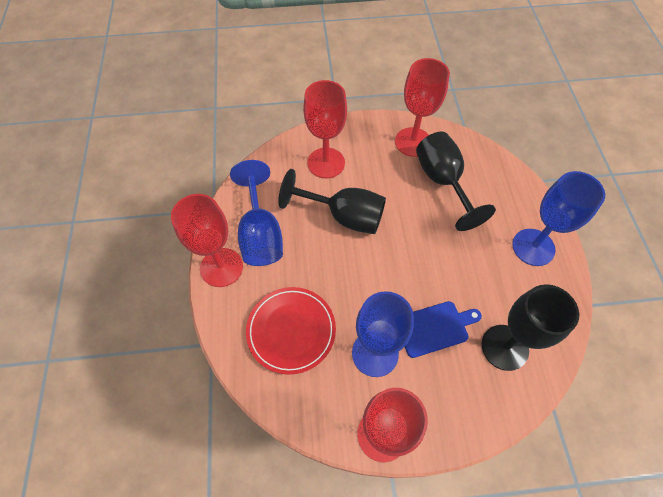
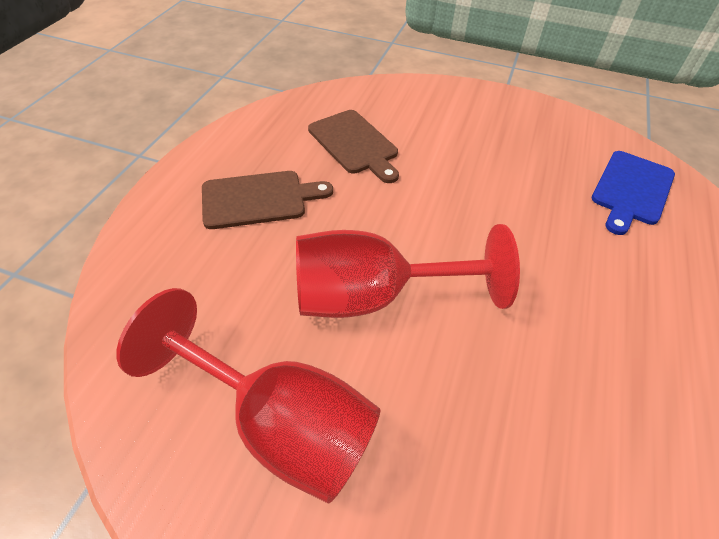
black goblet: [278,169,386,234] [416,132,496,231] [482,284,579,371] = 3 -> none = 0
blue goblet: [230,160,283,266] [352,291,414,377] [512,171,605,266] = 3 -> none = 0
brown cutting board: none = 0 -> [202,171,333,229] [308,110,399,183] = 2
red goblet: [171,194,243,287] [303,80,347,178] [357,388,428,462] [395,58,450,157] = 4 -> [116,288,381,503] [296,224,520,318] = 2
red plate: [246,287,336,375] = 1 -> none = 0

